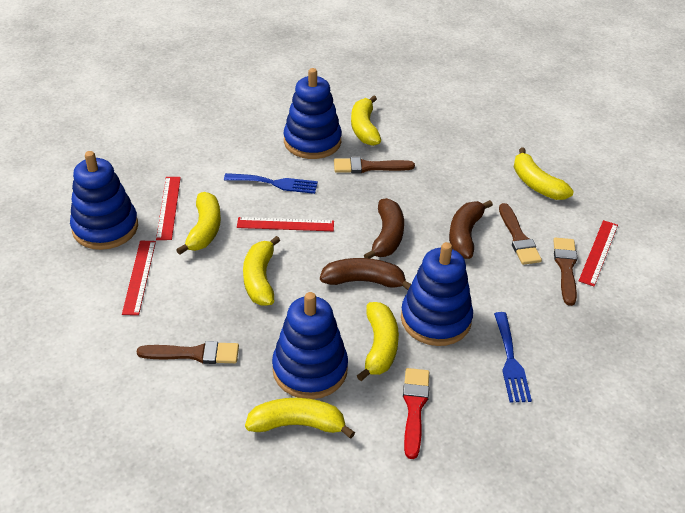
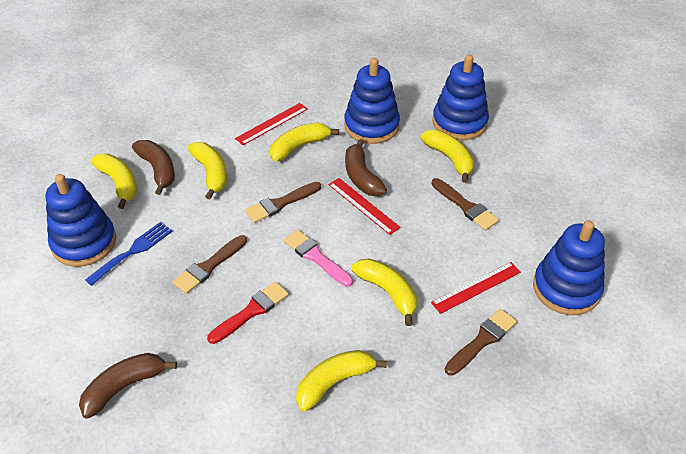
blue fork: [224,173,318,194] [494,312,532,403] = 2 -> [85,222,173,286] = 1
pink brush: none = 0 -> [284,230,353,287] = 1
red ruler: [122,241,156,315] [156,177,181,240] [237,217,334,231] [579,220,618,286] = 4 -> [235,103,308,145] [328,178,401,235] [431,262,521,314] = 3

